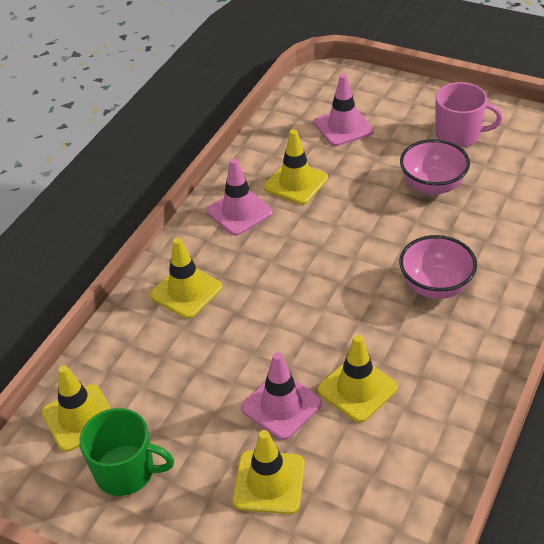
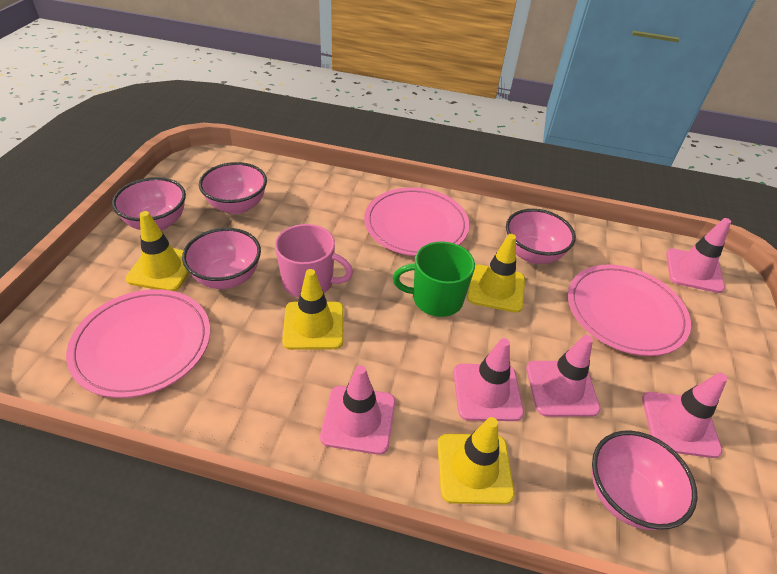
pink bowl: [399,235,477,299] [400,139,470,195] = 2 -> [112,177,186,231] [182,228,261,289] [199,162,267,214] [506,209,576,264] [592,430,697,530] = 5
pink plate: none = 0 -> [66,289,210,398] [364,187,469,256] [568,265,691,356] = 3
pink traffic cone: [206,158,273,236] [241,352,322,440] [314,74,374,146] = 3 -> [320,365,395,455] [453,338,524,421] [526,335,601,417] [642,373,728,458] [666,218,731,293] = 5
yellow traffic cone: [42,365,111,452] [150,238,222,319] [233,430,305,514] [264,129,328,205] [317,335,398,423] = 5 -> [126,211,189,291] [282,269,344,350] [437,417,514,505] [467,234,525,313] = 4

